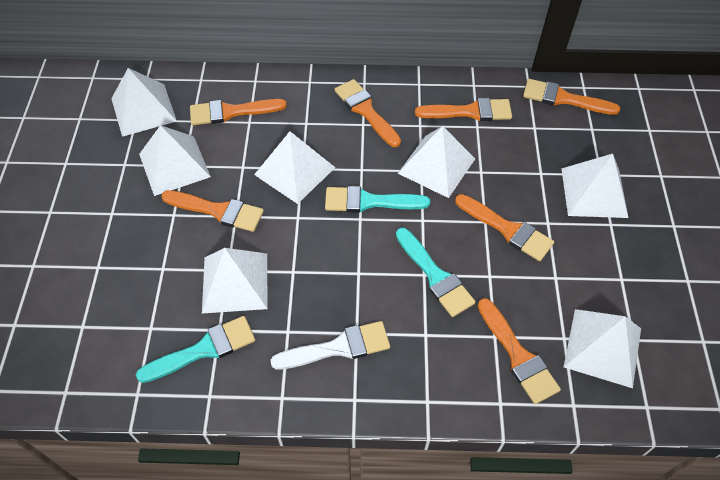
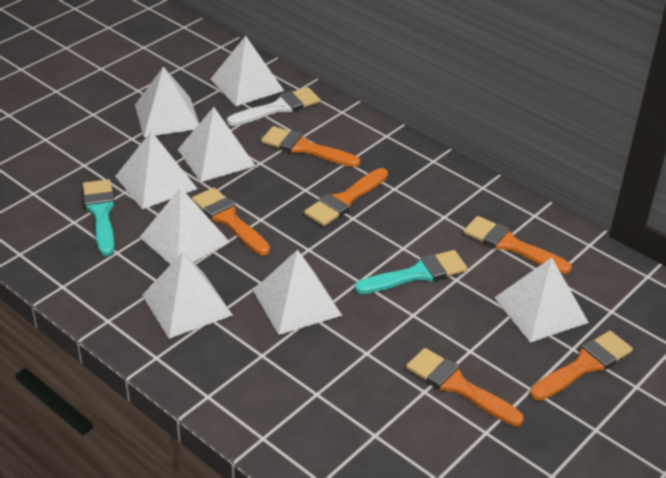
orange brush: [161,190,264,232] [190,99,287,125] [335,79,401,147] [415,98,512,121] [455,194,554,261] [478,298,561,404] [523,79,620,115] = 7 -> [192,188,270,255] [261,126,360,167] [304,168,388,226] [406,348,524,426] [464,216,572,274] [530,331,633,401] = 6
turquoise brush: [136,316,255,383] [325,186,430,213] [396,228,475,317] = 3 -> [83,179,115,256] [355,250,467,294] = 2
white pyramid: [111,68,177,137] [139,125,211,196] [202,248,268,313] [254,131,335,204] [398,126,475,198] [561,154,628,218] [564,309,641,388] = 7 -> [115,131,198,210] [135,67,199,137] [139,187,230,264] [142,252,233,339] [177,107,255,182] [210,36,284,106] [253,250,342,335] [494,258,589,343] = 8

